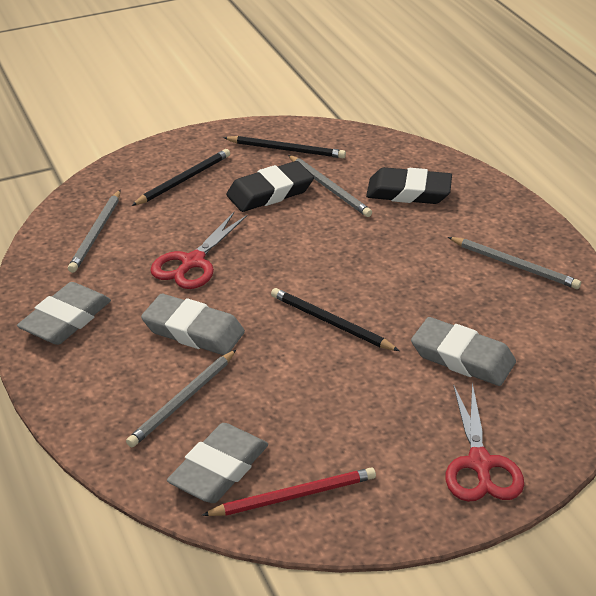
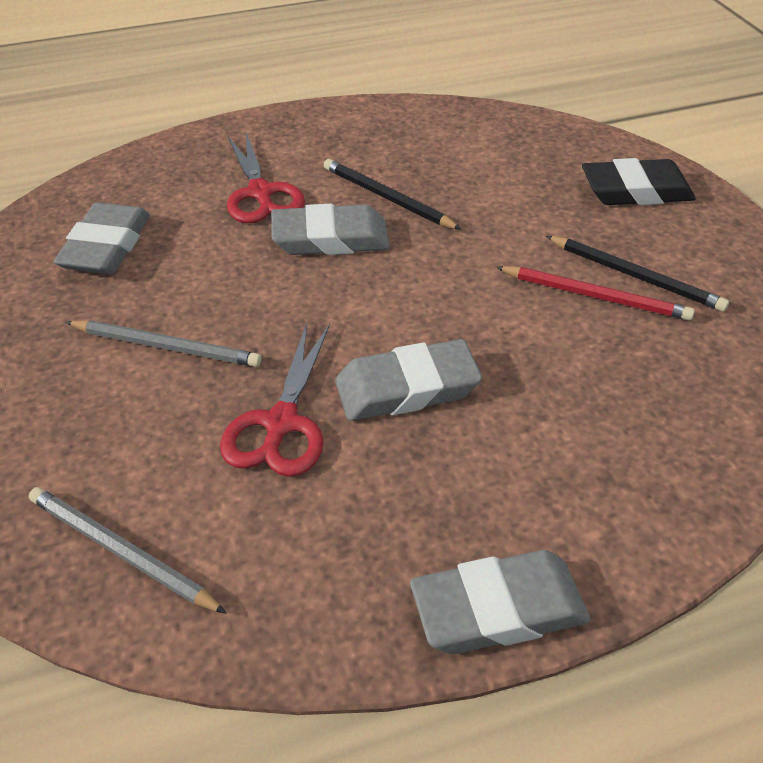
black eraser: [226,161,314,212] [366,167,452,204] = 2 -> [582,158,696,205] = 1
black pencil: [131,149,230,206] [223,136,346,158] [271,288,399,351] = 3 -> [324,159,462,230] [546,236,729,312] = 2
grey pencil: [68,190,121,273] [126,350,236,447] [288,155,372,217] [448,237,581,289] = 4 -> [29,487,227,614] [65,320,261,367] = 2

